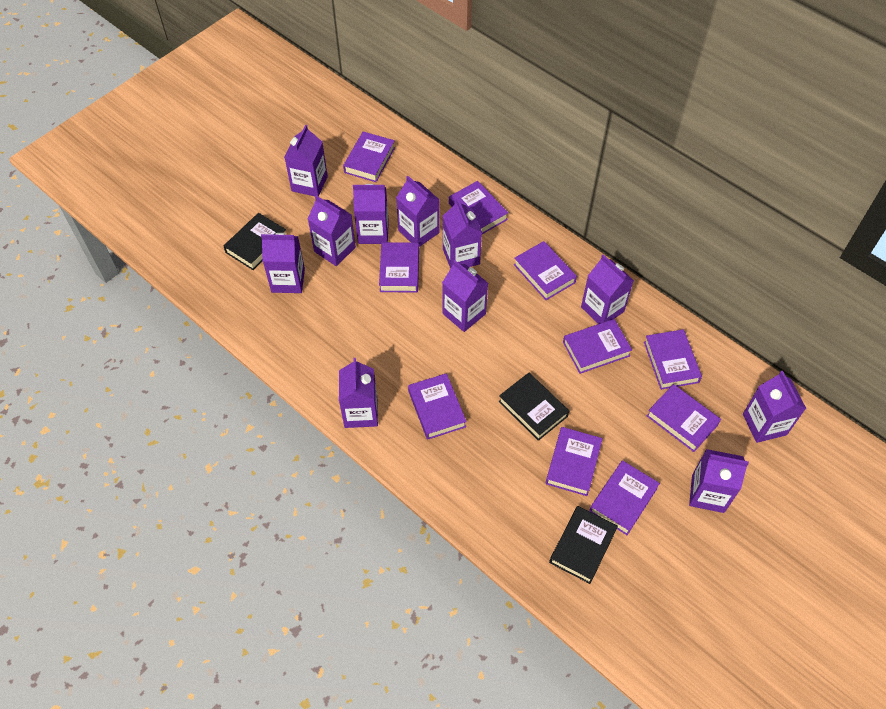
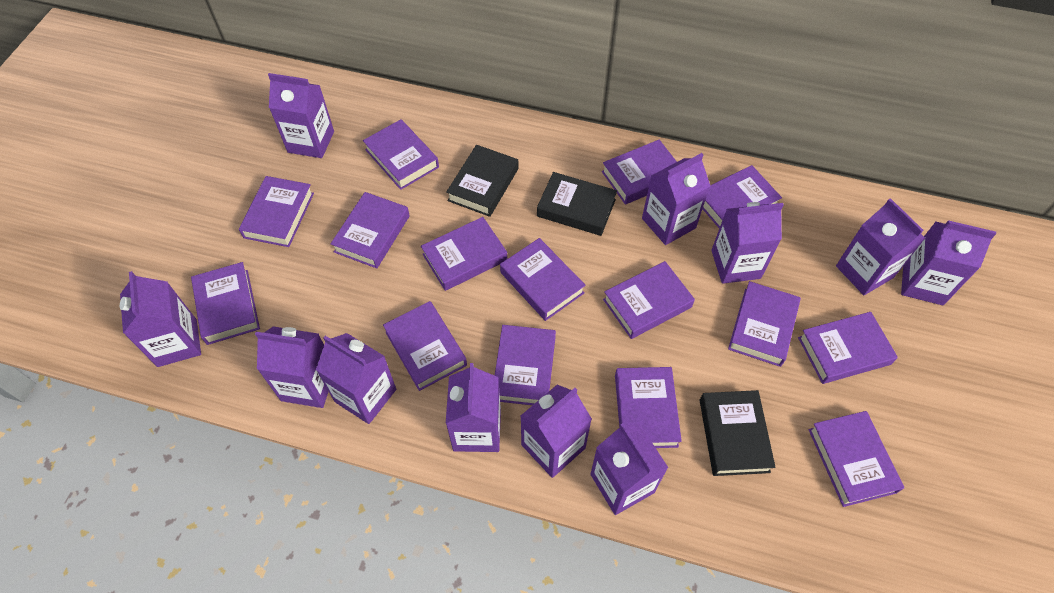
purple book: [343,131,395,182] [379,242,419,293] [408,373,467,440] [449,181,508,234] [514,241,577,300] [546,427,603,496] [563,319,632,374] [589,460,660,535] [644,329,702,390] [647,384,721,452] = 10 -> [191,262,260,345] [239,176,314,247] [330,192,410,268] [363,119,439,190] [383,301,467,391] [421,217,507,291] [494,325,556,405] [500,238,586,321] [602,140,677,205] [603,261,695,339] [615,367,682,448] [703,165,782,228] [728,281,801,367] [798,312,898,384] [808,411,904,507] = 15

